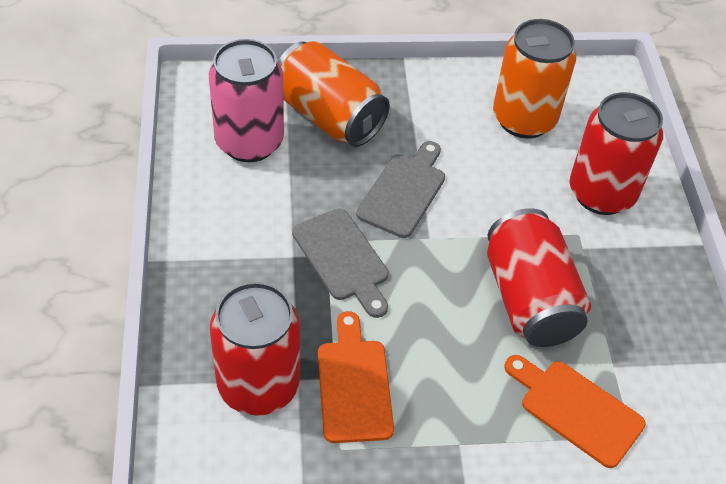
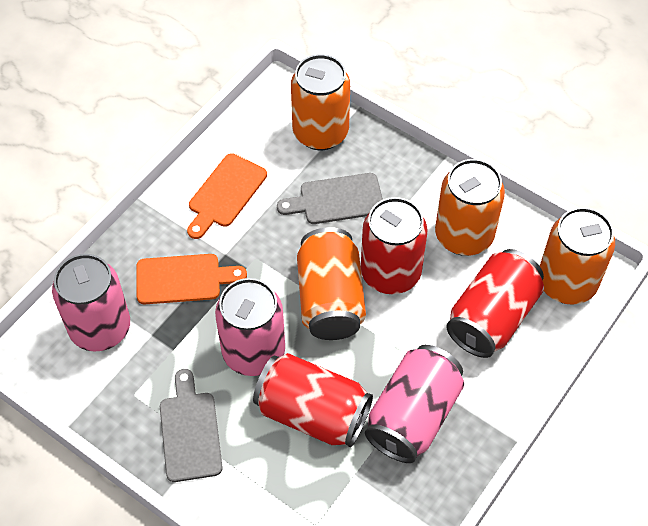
orange can: [278,41,390,147] [493,19,576,139] = 2 -> [291,54,350,150] [297,227,366,340] [435,159,505,256] [540,207,615,305] = 4
pink can: [209,39,284,162] = 1 -> [52,254,130,351] [215,278,285,376] [365,345,464,463] = 3

